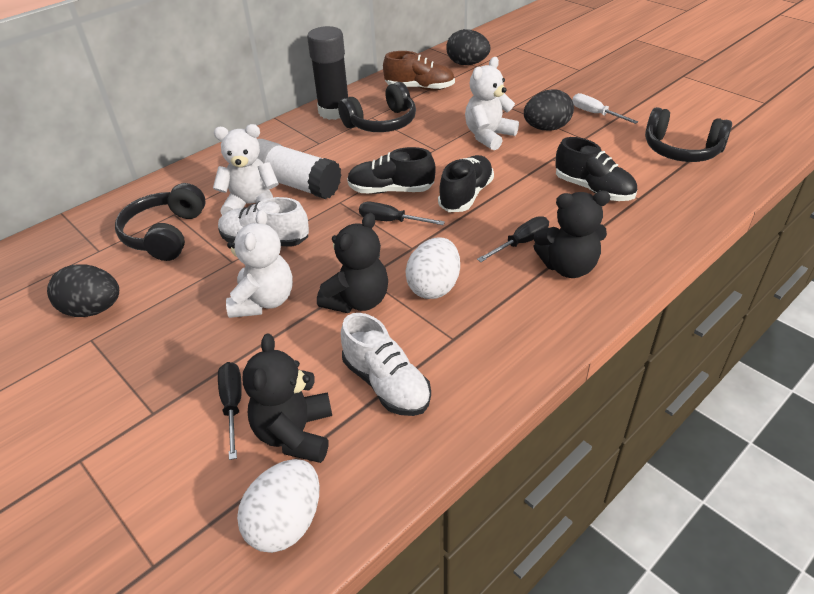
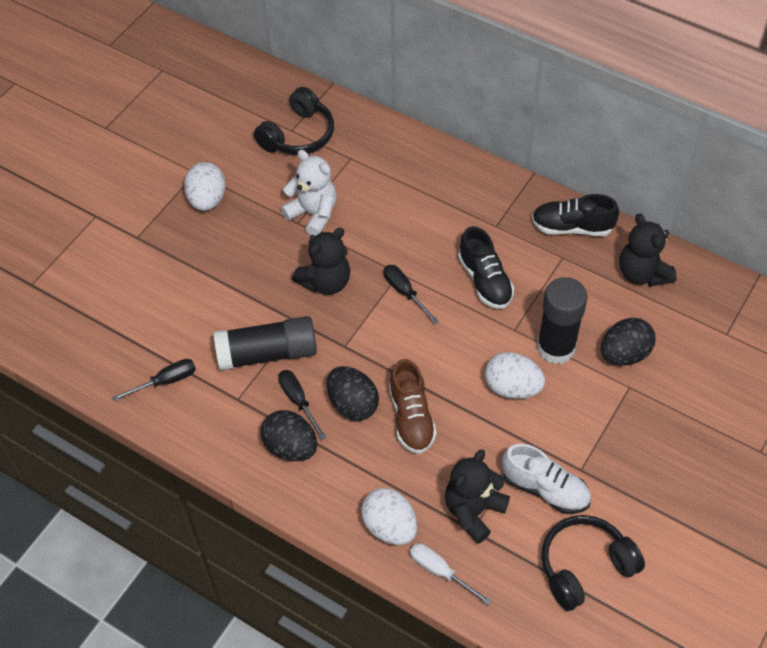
black glue stick: [307,26,348,120] = 1 -> [214,316,317,370] [537,277,588,364] = 2
black headphones: [115,183,206,261] [338,82,416,132] [645,107,732,162] = 3 -> [254,87,334,155] [541,515,645,611] = 2
black shoe: [347,147,436,194] [438,155,494,212] [555,137,637,201] = 3 -> [458,226,514,309] [532,194,619,236] = 2
white egg: [237,459,320,553] [405,237,460,299] = 2 -> [184,162,226,211] [361,488,417,545] [485,352,545,399] = 3
white glue stick: [257,139,342,199] = 1 -> none = 0
white shoe: [218,197,309,247] [341,313,431,416] = 2 -> [502,444,591,514] = 1
white teddy bear: [213,124,279,215] [226,209,293,318] [465,57,519,150] = 3 -> [281,150,337,236] = 1

